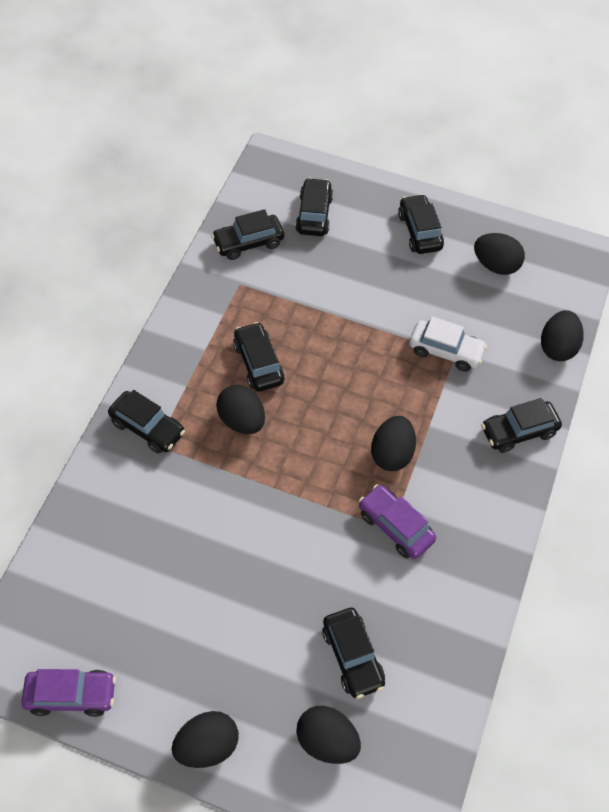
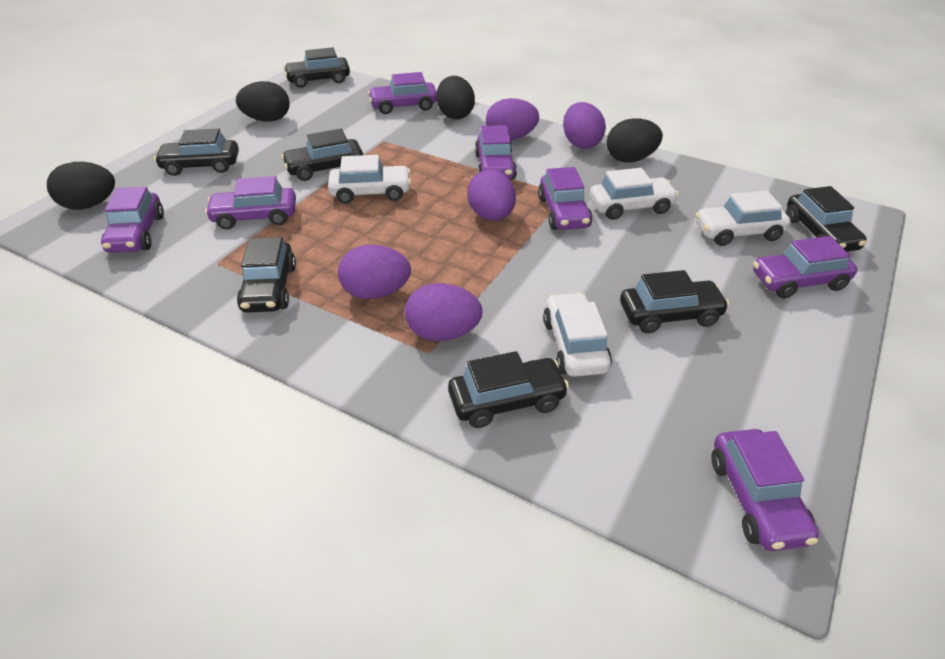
black egg: [172,711,239,768] [216,385,265,434] [296,706,361,764] [371,416,416,471] [474,233,525,275] [541,310,584,361] = 6 -> [47,162,115,210] [236,81,290,122] [437,76,475,119] [606,119,663,163] = 4
purple car: [21,669,116,717] [359,484,436,559] = 2 -> [101,187,164,253] [205,176,296,230] [368,72,437,114] [475,125,517,179] [538,167,592,230] [711,429,819,551] [753,236,857,298] = 7
purple egg: none = 0 -> [338,245,411,299] [405,283,483,341] [467,169,516,221] [486,98,539,140] [563,102,606,149] = 5
white car: [409,316,487,371] = 1 -> [328,155,411,204] [543,292,612,377] [590,168,679,220] [695,191,791,246] = 4

